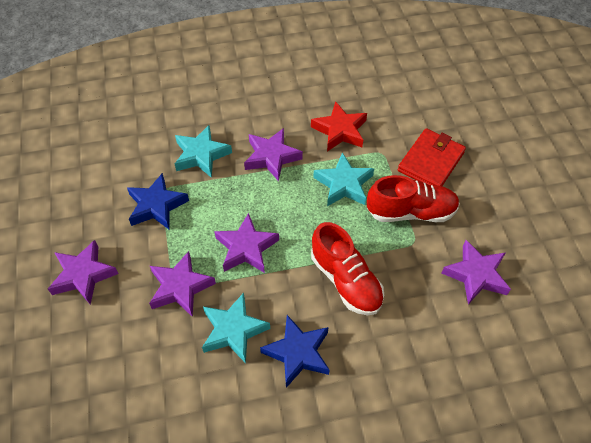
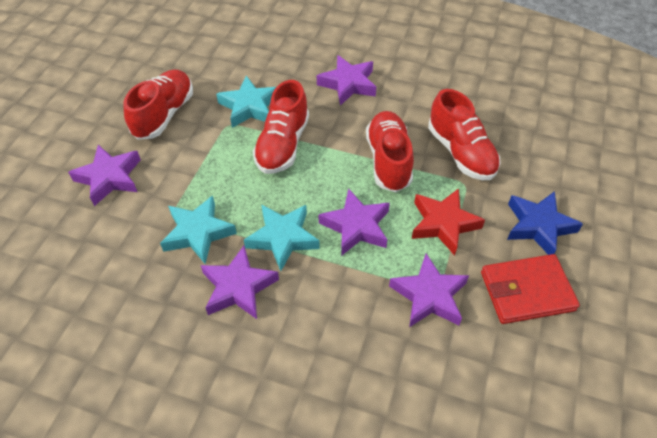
blue star: [127,173,189,230] [260,315,329,388] = 2 -> [507,191,583,255] = 1
red shoe: [311,222,384,315] [367,175,460,222] = 2 -> [124,69,193,140] [253,80,309,174] [366,111,414,192] [428,89,501,180] = 4

